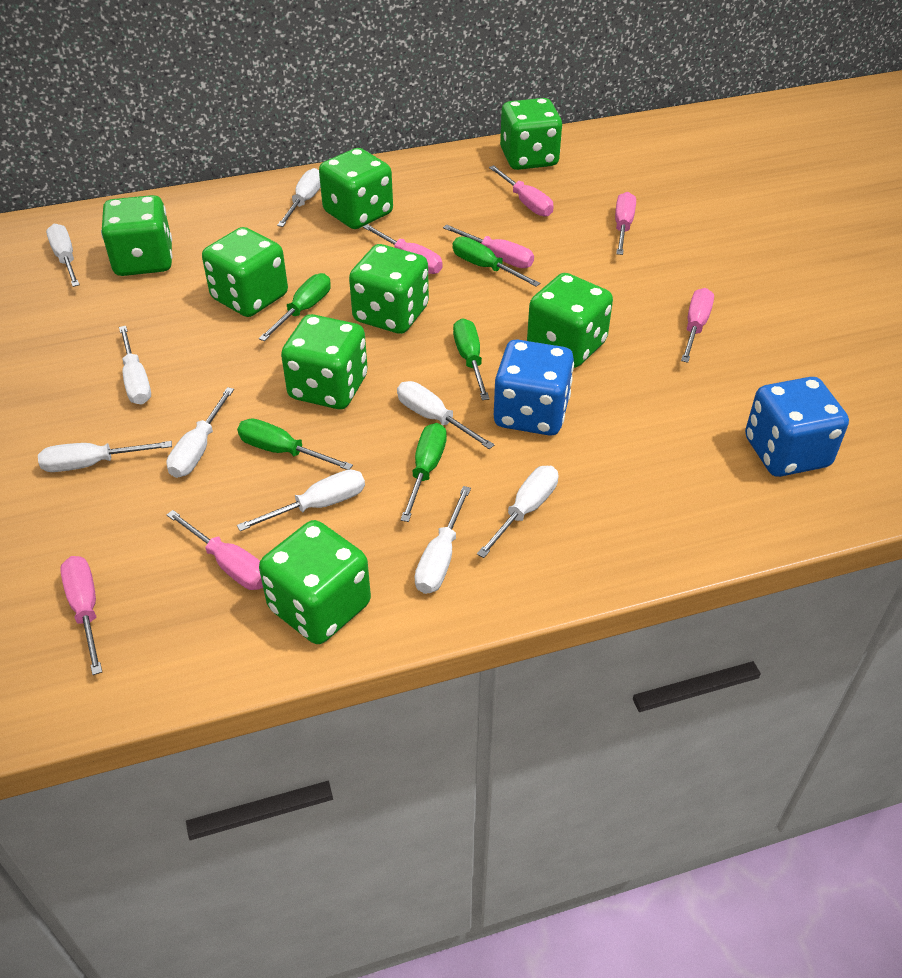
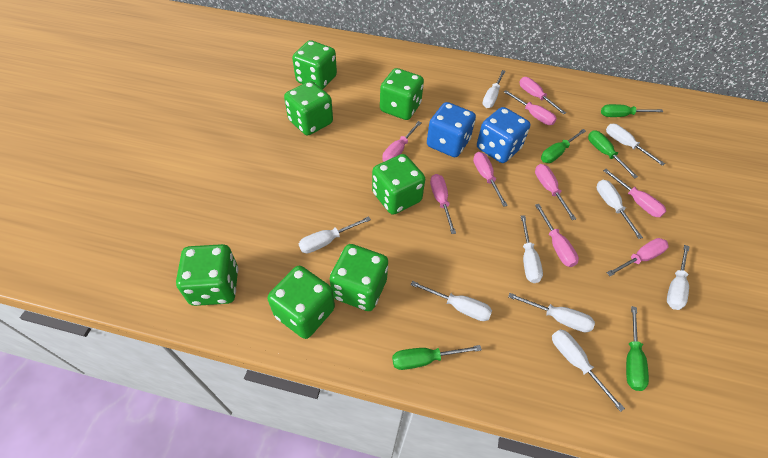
green dice: [101,195,173,276] [202,227,288,317] [259,520,371,644] [281,314,368,409] [319,148,393,229] [349,244,429,334] [500,98,562,170] [527,273,613,368] = 8 -> [176,244,238,306] [267,266,335,339] [284,81,333,136] [292,40,337,89] [330,244,388,311] [372,154,425,215] [380,68,424,120] = 7
pink screwdriver: [60,556,102,675] [166,510,263,590] [363,224,443,274] [443,225,534,268] [489,165,554,217] [615,192,636,255] [681,288,714,363] = 7 -> [382,121,422,162] [430,174,456,234] [473,152,508,207] [504,90,557,125] [519,77,566,114] [535,164,576,220] [535,204,579,267] [603,169,666,217] [607,238,669,276] = 9

